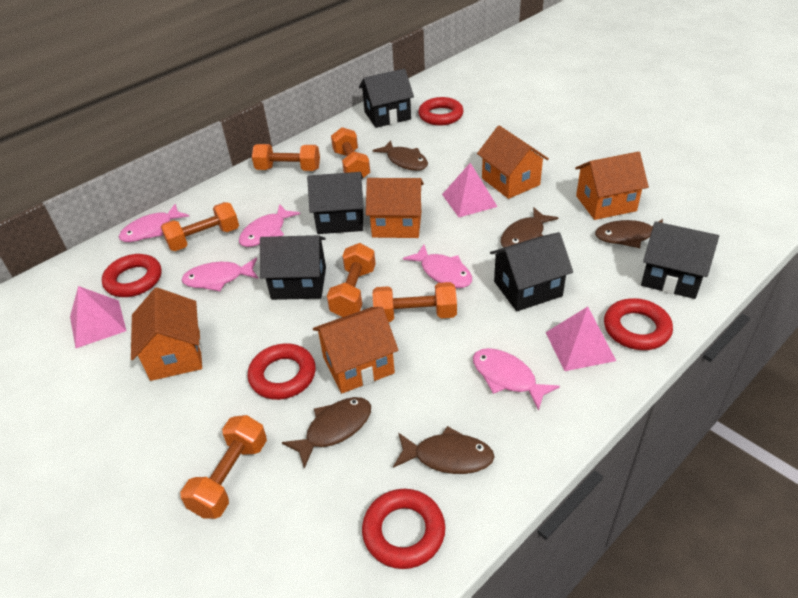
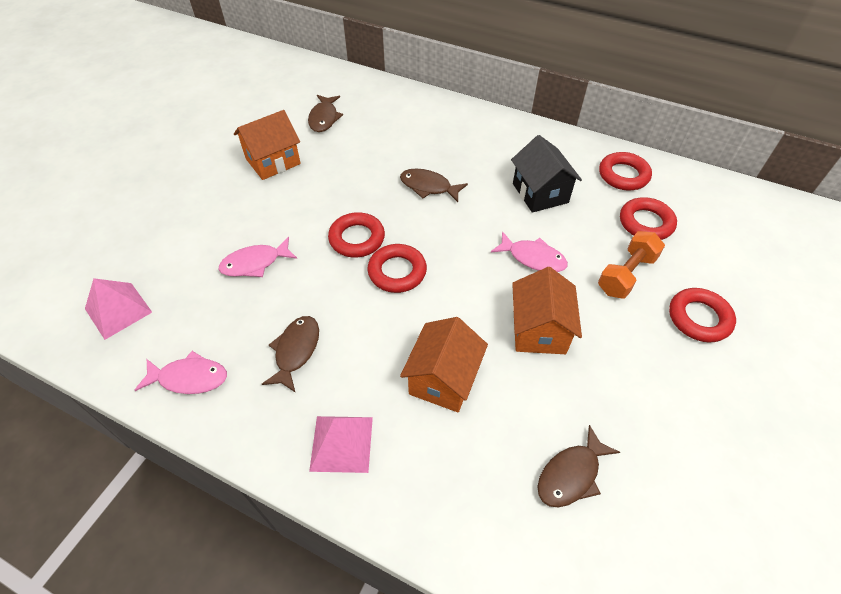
black house: [260,235,326,300] [307,172,364,234] [359,69,414,128] [490,232,573,311] [641,221,719,299] = 5 -> [511,135,582,213] = 1
brown fish: [282,397,371,469] [372,140,428,171] [393,426,495,474] [500,207,558,248] [595,219,663,248] = 5 -> [262,316,319,393] [308,95,343,132] [400,169,468,202] [537,425,620,507] = 4
orange dumbbell: [161,202,239,251] [180,415,267,519] [252,144,320,171] [327,243,376,317] [331,127,370,178] [373,282,457,322] = 6 -> [598,231,665,298] = 1
orange house: [131,287,202,381] [313,307,398,393] [366,178,424,238] [477,126,549,199] [575,152,649,220] = 5 -> [234,110,301,180] [400,317,488,412] [512,267,582,354] = 3
pink fish: [119,204,189,242] [181,258,258,291] [239,204,300,247] [403,244,472,288] [473,348,560,411] = 5 -> [135,351,227,394] [218,237,297,277] [491,231,568,272] = 3
pink pyramid: [70,286,126,348] [442,163,498,217] [545,307,616,371] = 3 -> [85,278,152,340] [309,416,373,473] = 2

